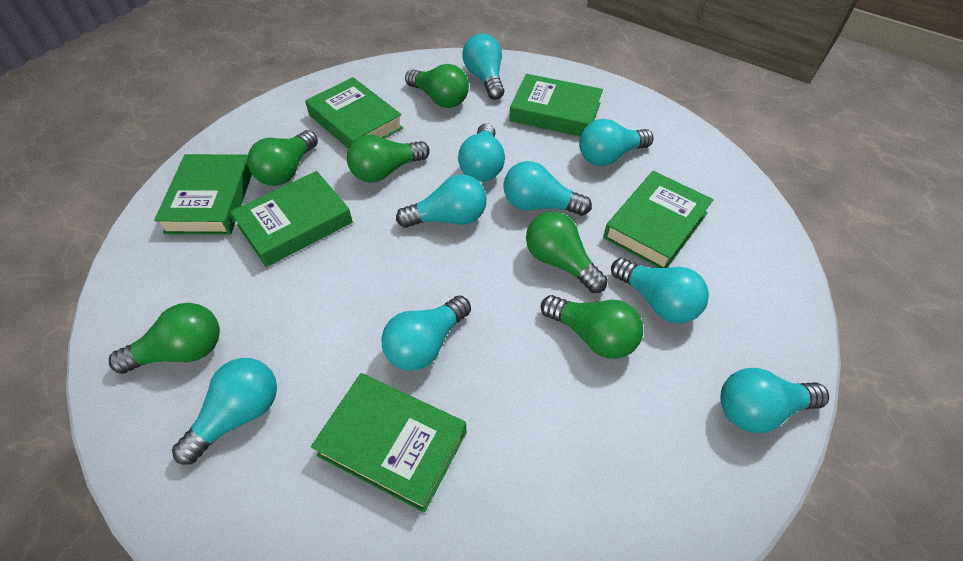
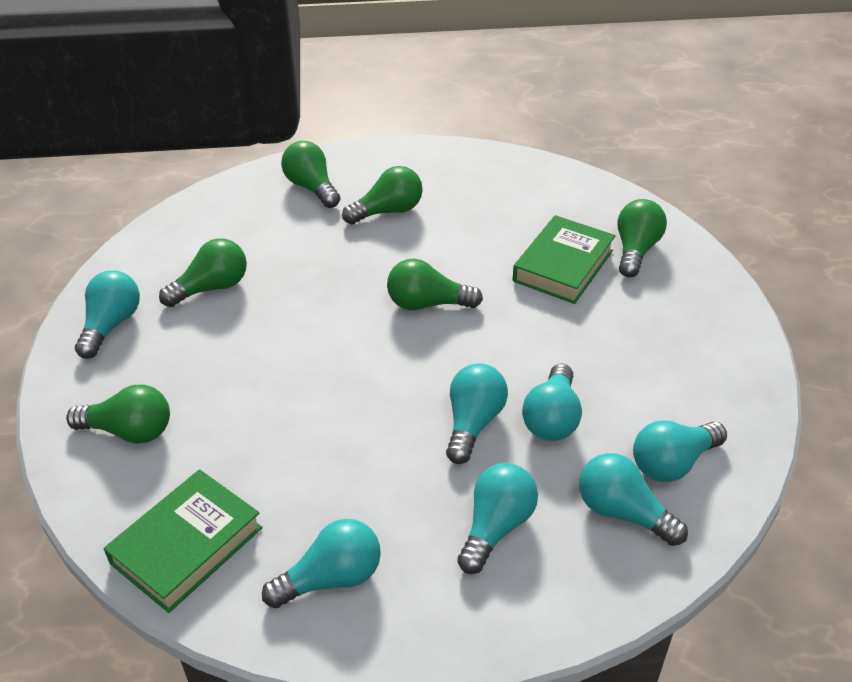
green book: [154,154,252,235] [230,171,353,267] [305,77,403,149] [311,373,467,513] [509,74,603,136] [603,171,714,268] = 6 -> [104,469,263,613] [513,215,615,304] = 2
turquoise light bulb: [172,358,277,465] [381,296,471,371] [396,175,487,228] [458,123,505,181] [462,33,504,100] [503,161,592,216] [579,119,653,166] [611,258,709,323] [721,368,829,433] = 9 -> [75,270,140,359] [262,519,381,608] [446,363,508,464] [457,463,538,574] [522,364,582,441] [579,453,688,546] [633,420,727,482] = 7

